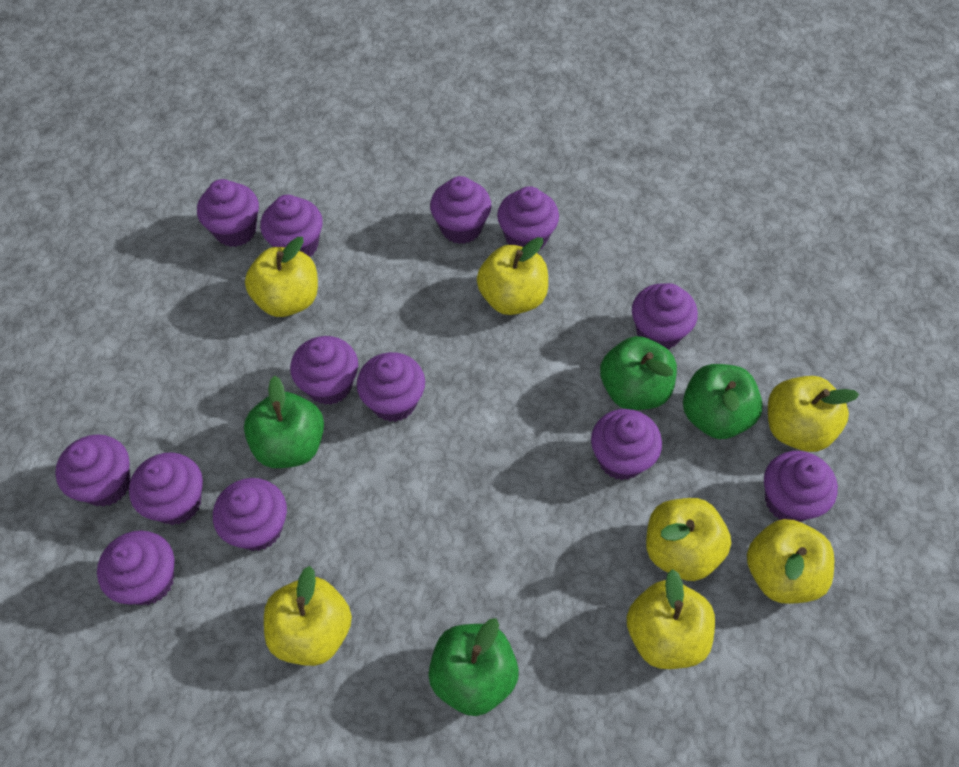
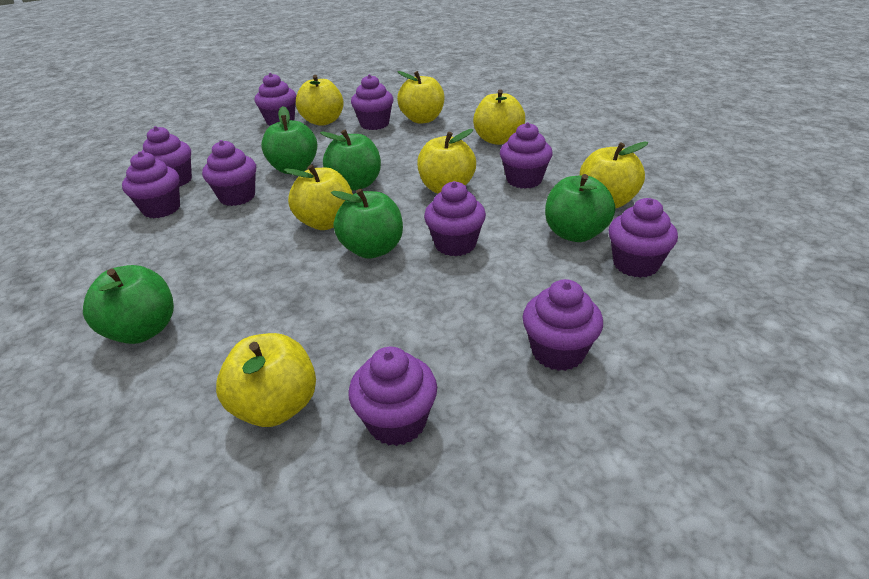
green apple: [244,376,324,468] [429,618,519,716] [600,336,677,410] [683,364,763,439] = 4 -> [83,265,174,344] [261,106,317,174] [320,130,381,191] [331,189,403,259] [545,174,615,242] = 5
purple cupcake: [55,434,130,507] [97,530,174,605] [129,452,203,525] [197,179,259,247] [213,478,287,551] [260,195,323,257] [290,336,358,405] [357,352,425,422] [430,176,491,244] [497,186,559,252] [591,409,662,480] [632,283,698,349] [764,451,838,522] = 13 -> [122,152,180,218] [141,126,192,186] [202,140,256,206] [255,73,297,126] [349,347,437,446] [351,74,393,130] [424,181,486,256] [500,122,553,189] [522,279,603,371] [608,198,678,278] = 10

